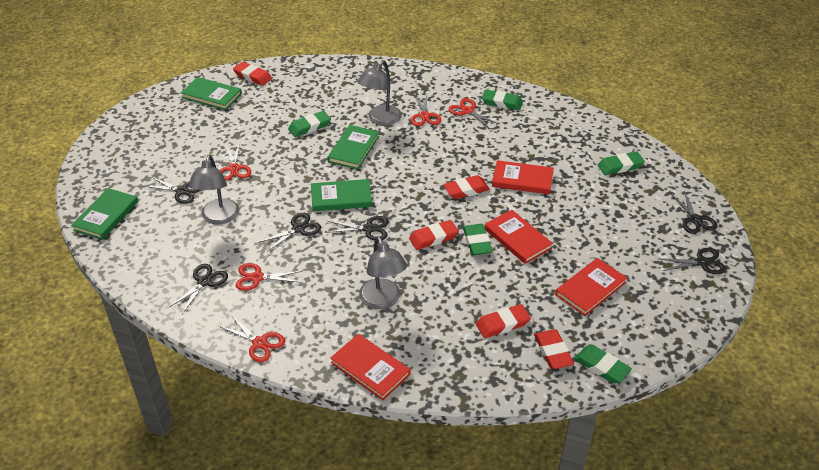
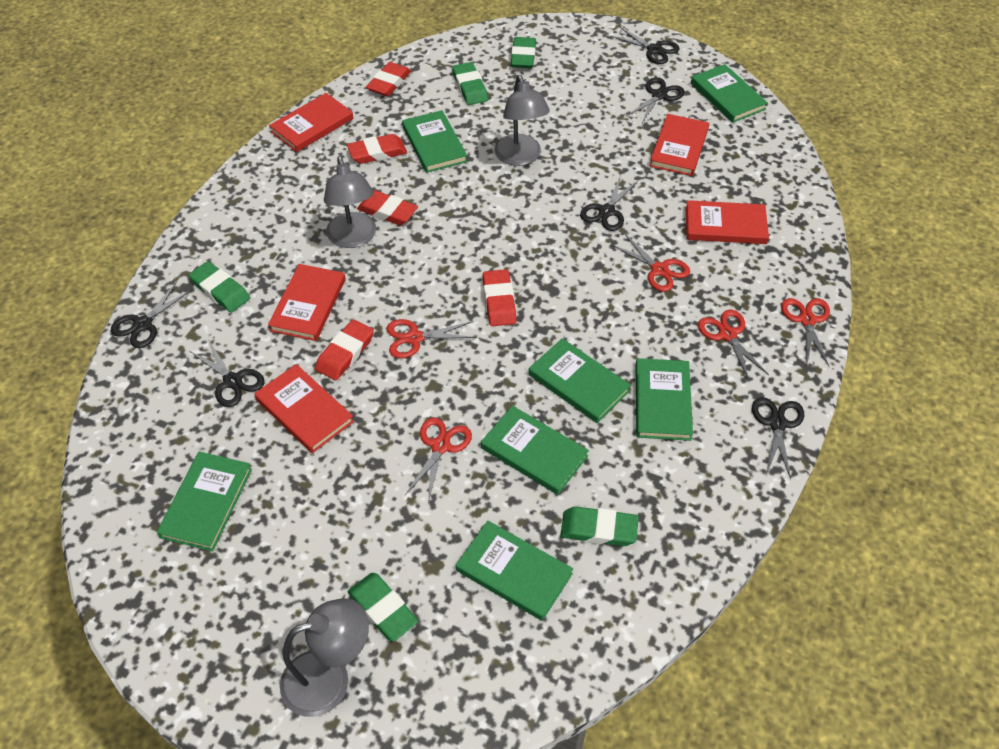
green book: [71,188,138,240] [181,77,242,110] [311,179,372,211] [327,125,379,169] = 4 -> [157,452,252,551] [402,110,467,173] [456,521,573,621] [481,406,589,495] [529,338,631,423] [635,358,693,441] [691,64,768,123] = 7
red book: [330,334,411,400] [484,210,553,264] [492,160,554,194] [555,258,627,316] = 4 -> [254,364,354,453] [268,264,346,341] [269,93,353,152] [649,114,709,176] [685,200,769,244] = 5

